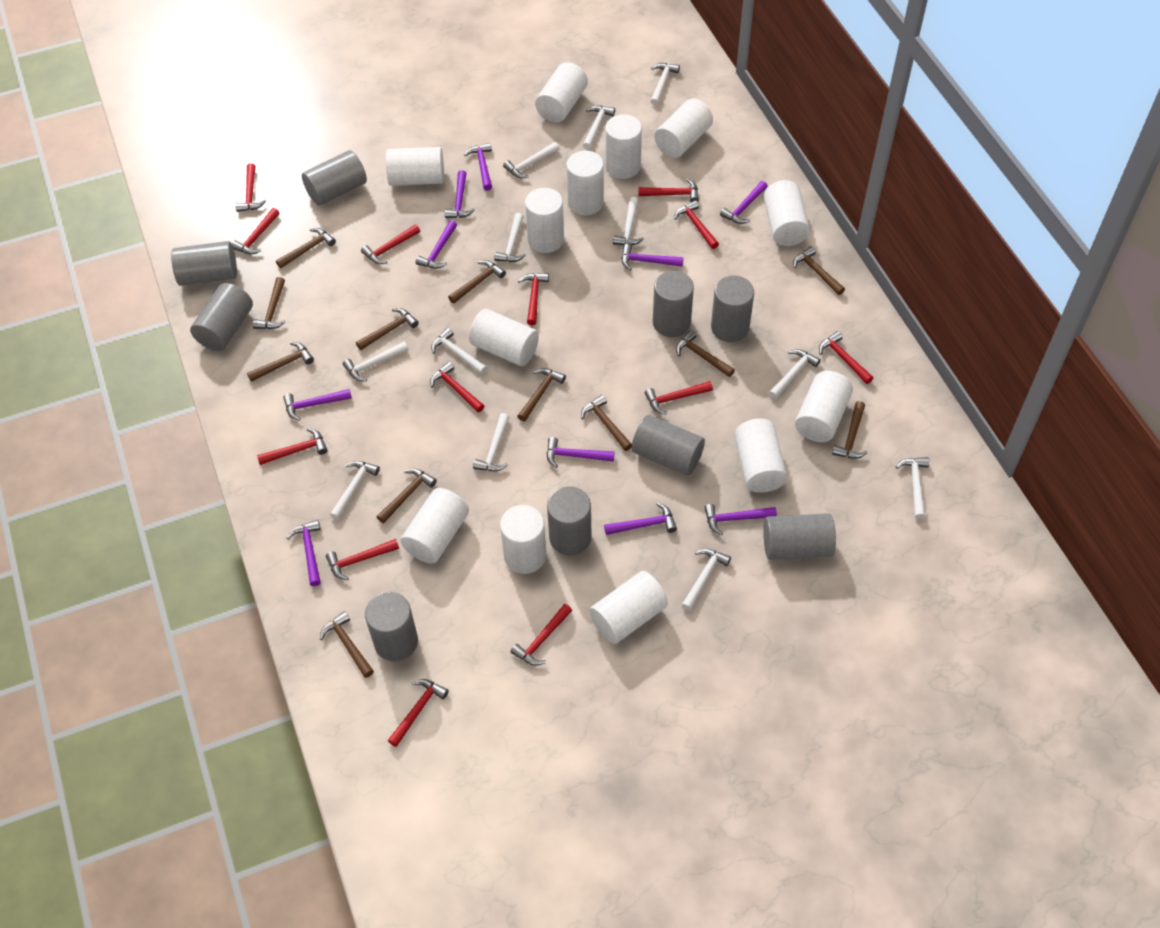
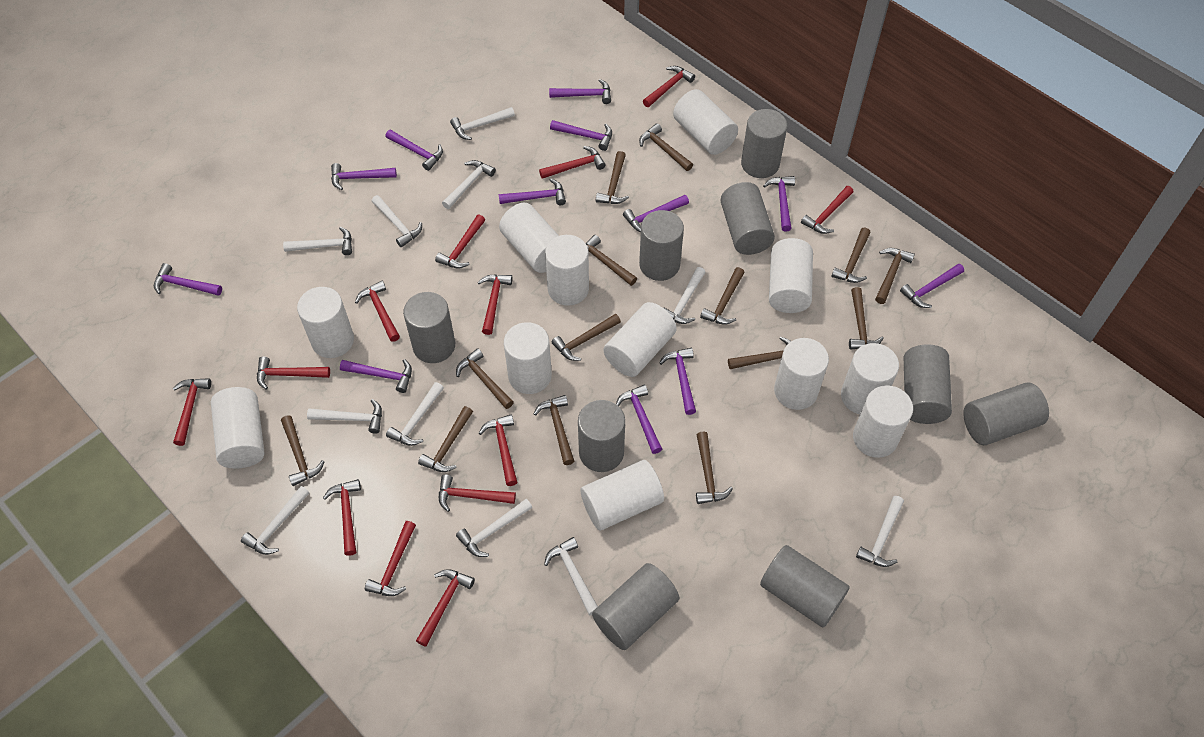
brown hammer: [247,342,314,382] [253,277,285,329] [276,228,336,268] [320,611,374,678] [356,308,419,350] [377,468,437,523] [448,260,506,303] [517,368,566,421] [581,395,632,451] [676,330,735,377] [793,246,845,295] [832,401,867,459] = 12 -> [281,415,325,486] [418,406,473,472] [456,348,514,409] [534,395,574,465] [552,314,621,361] [586,235,637,286] [596,151,629,204] [639,123,693,171] [696,432,733,504] [700,267,745,325] [728,337,791,369] [831,228,871,283] [849,287,884,349] [875,248,915,304] = 14
purple hammer: [283,389,352,421] [287,520,321,586] [416,220,457,269] [445,170,475,218] [464,143,492,191] [547,437,614,468] [604,503,677,535] [621,244,683,270] [704,504,777,535] [720,181,768,224] = 10 -> [154,263,222,296] [331,163,397,190] [340,359,412,393] [386,130,443,171] [499,178,566,205] [549,79,611,104] [550,120,612,151] [616,385,662,454] [623,195,689,232] [659,348,696,415] [763,176,795,232] [900,264,964,308] = 12
white cylinder: [386,147,444,186] [401,488,469,564] [469,309,539,366] [500,505,547,574] [525,188,564,253] [535,62,588,123] [567,151,604,215] [589,571,668,644] [605,114,642,179] [654,99,713,158] [734,419,787,493] [763,180,810,246] [795,371,853,442] = 13 -> [211,387,264,468] [297,287,354,358] [499,203,559,273] [504,322,552,394] [545,235,589,306] [580,460,664,530] [604,302,677,377] [673,89,738,155] [769,238,813,313] [774,338,829,410] [841,343,899,415] [853,385,913,458] = 12
white hammer: [330,461,380,520] [343,342,408,381] [431,328,487,375] [473,413,509,471] [494,213,526,262] [503,142,559,178] [583,105,615,149] [613,197,644,245] [650,63,680,105] [682,549,731,611] [769,349,821,399] [896,457,930,519] = 12 -> [241,486,309,555] [283,227,352,255] [307,399,382,434] [372,195,422,247] [386,382,444,446] [442,160,496,209] [450,107,515,140] [456,499,532,557] [544,537,598,615] [664,267,705,324] [856,496,904,567] = 11

